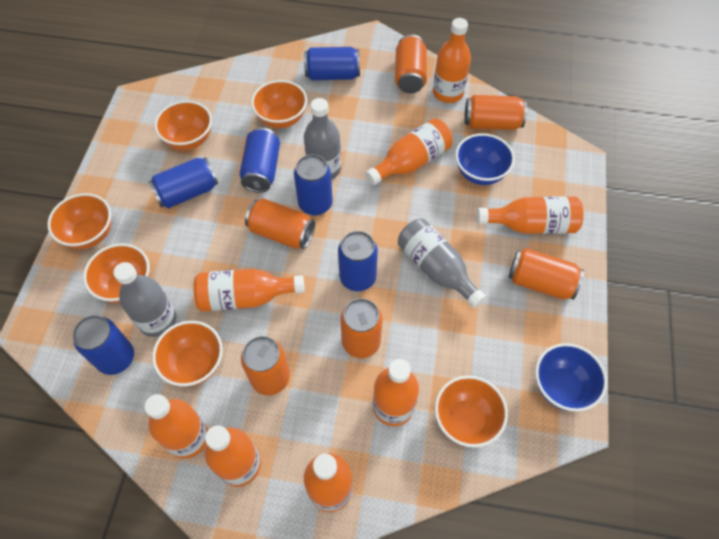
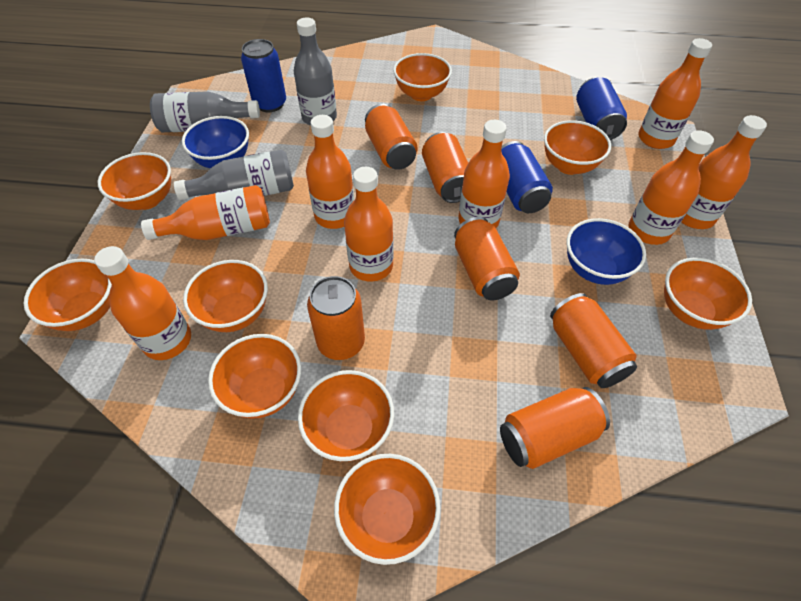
blue can: [72,315,134,375] [148,157,218,208] [239,128,280,193] [294,155,333,215] [304,47,360,80] [338,231,378,291] = 6 -> [241,39,286,112] [501,141,553,213] [576,77,627,140] = 3
orange bowl: [47,193,111,249] [83,243,150,303] [152,321,223,387] [154,101,212,150] [251,80,307,128] [435,376,508,448] = 6 -> [24,259,112,331] [98,152,171,210] [183,260,268,332] [208,334,301,419] [298,370,394,461] [334,454,440,565] [393,53,452,101] [544,120,611,175] [664,258,752,330] = 9

